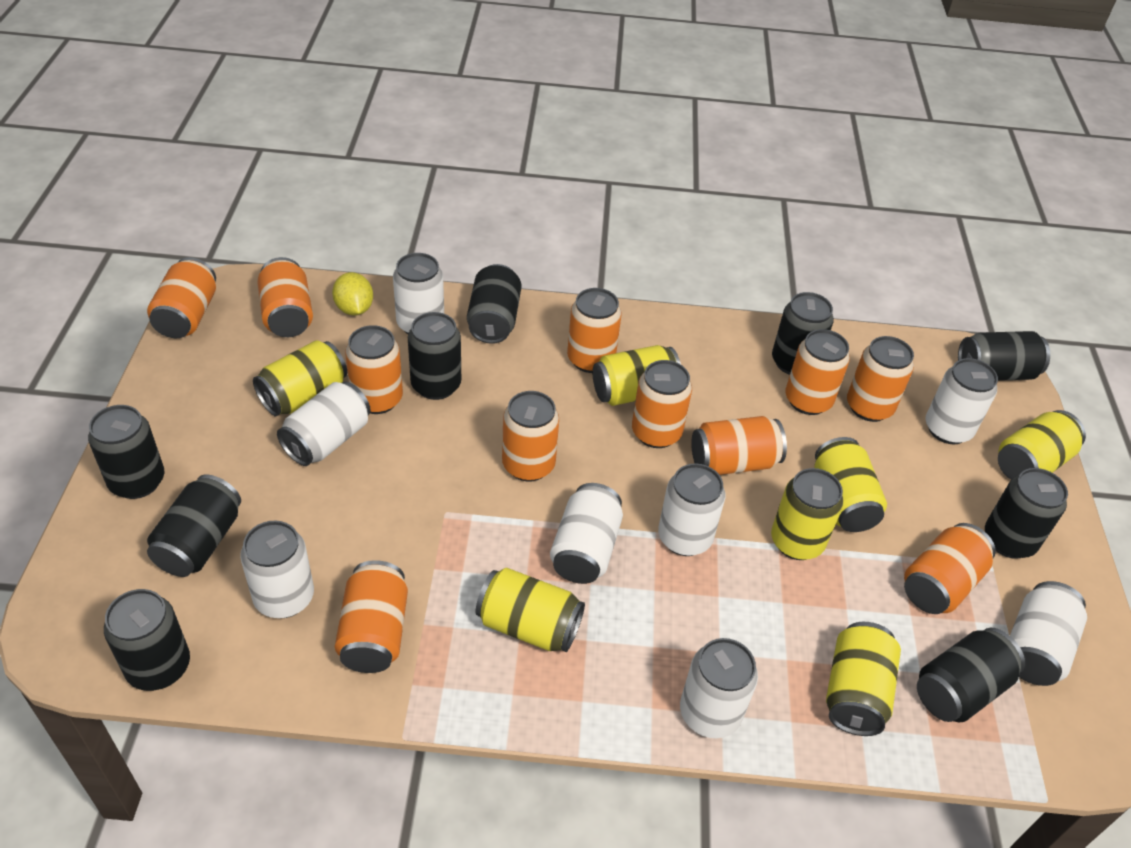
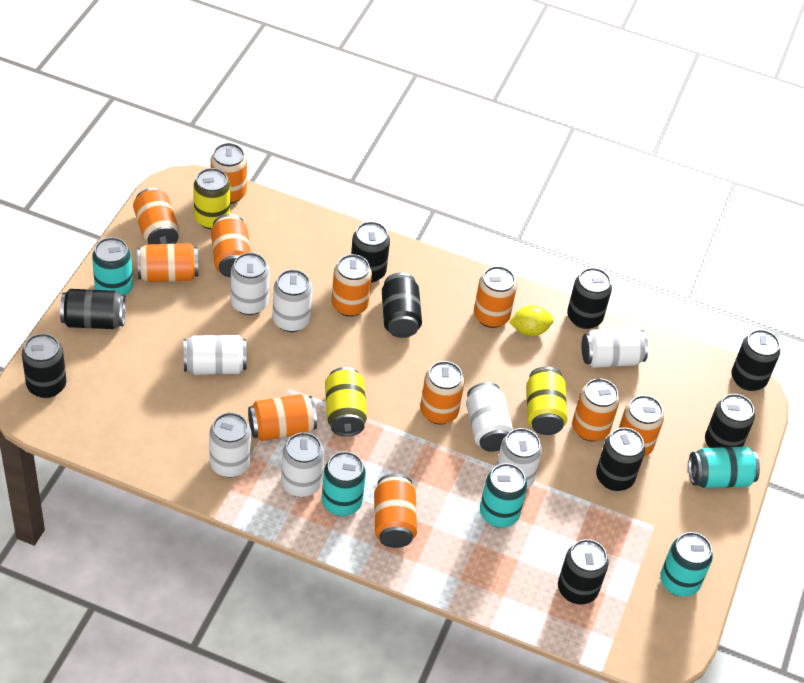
turquoise can: none = 0 -> [92,237,133,296] [321,451,366,516] [480,463,527,528] [660,532,713,597] [688,446,760,488] = 5
yellow can: [253,340,347,417] [476,568,585,652] [593,345,681,406] [771,468,844,560] [814,437,887,532] [826,622,901,736] [998,410,1086,480] = 7 -> [193,168,231,229] [325,367,367,437] [526,366,567,435] = 3

